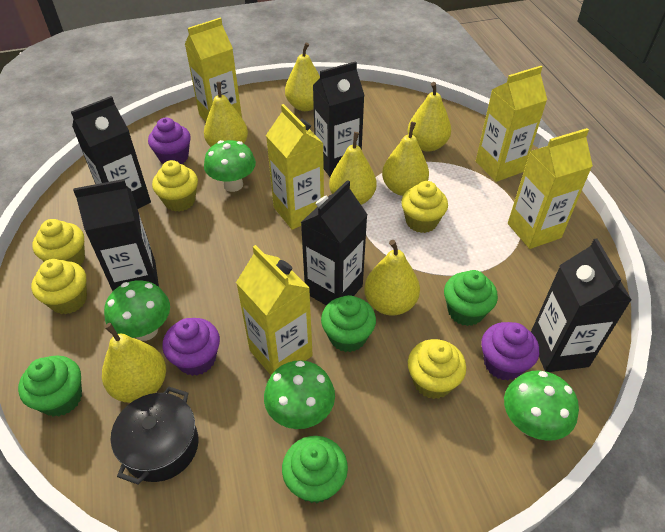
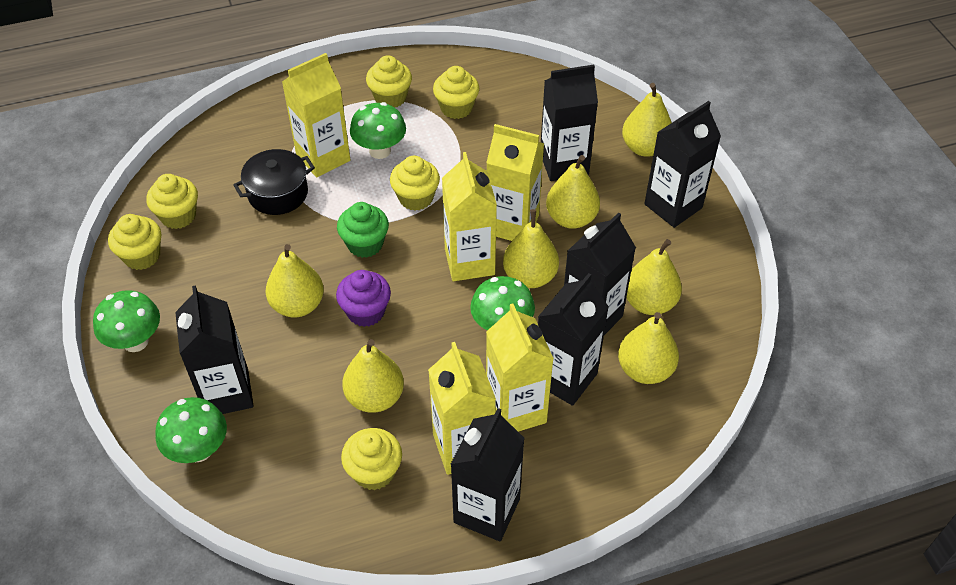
black carton: [71,96,151,209] [73,179,159,291] [301,180,368,306] [313,61,365,177] [531,239,632,372] = 5 -> [175,285,254,414] [451,408,525,541] [538,273,609,406] [541,65,598,181] [564,212,636,335] [644,101,721,228] = 6
green cupcake: [18,355,82,417] [282,436,348,503] [321,295,376,352] [444,270,498,326] = 4 -> [337,202,389,258] = 1
purple cupcake: [148,117,191,164] [163,318,220,376] [481,322,539,380] = 3 -> [336,270,391,327] = 1
yellow cupcake: [31,259,87,314] [32,219,85,266] [152,160,198,212] [401,181,448,233] [408,339,466,399] = 5 -> [108,214,161,270] [146,174,198,229] [341,428,402,490] [366,55,412,108] [390,156,440,211] [433,66,479,119] = 6

